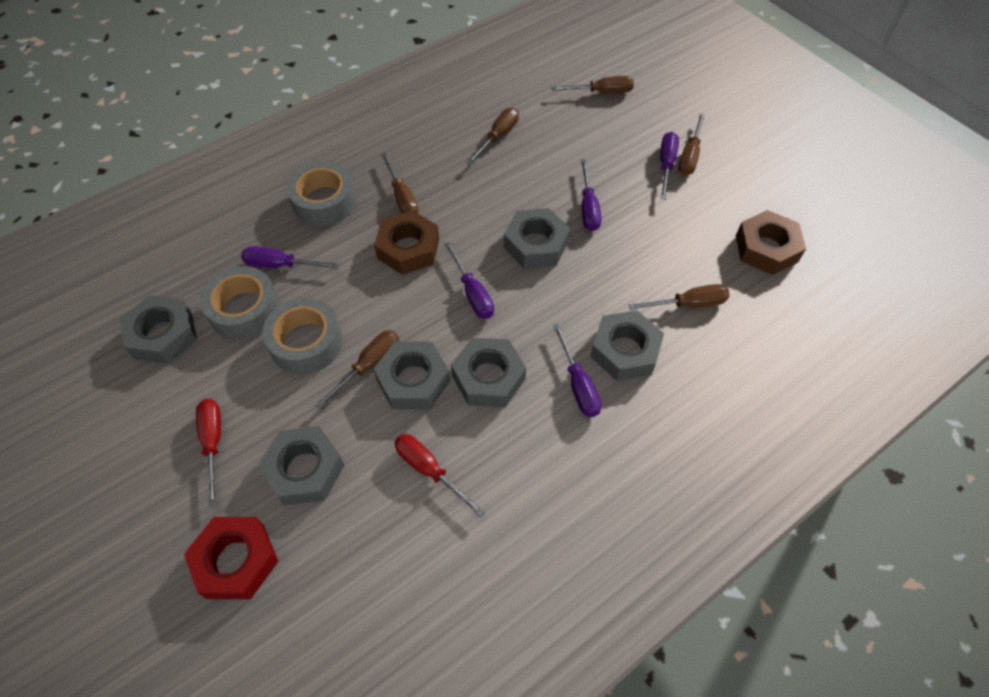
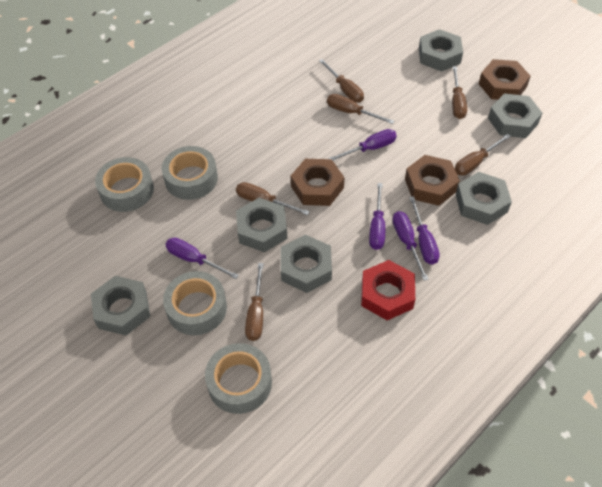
brown nut: [374,210,439,275] [736,210,806,275] = 2 -> [291,159,345,206] [405,155,460,206] [479,59,530,100] = 3
grey tape: [200,267,280,340] [263,298,343,374] [287,162,356,226] = 3 -> [95,157,154,212] [162,146,218,200] [163,271,227,335] [205,343,272,414] = 4
red screwdriver: [196,399,221,507] [394,434,485,517] = 2 -> none = 0

